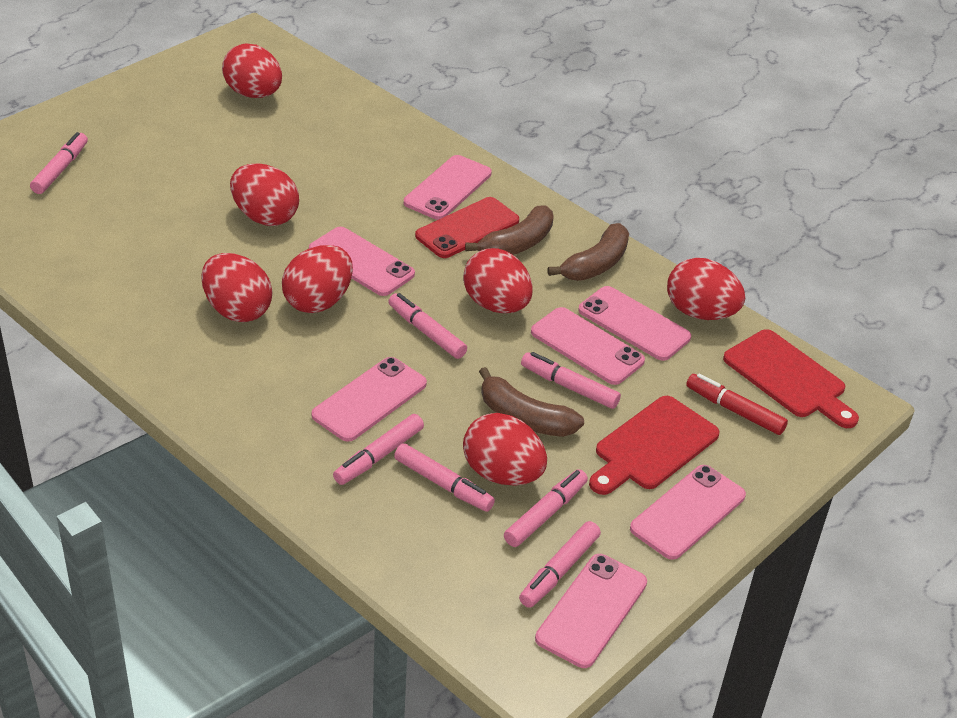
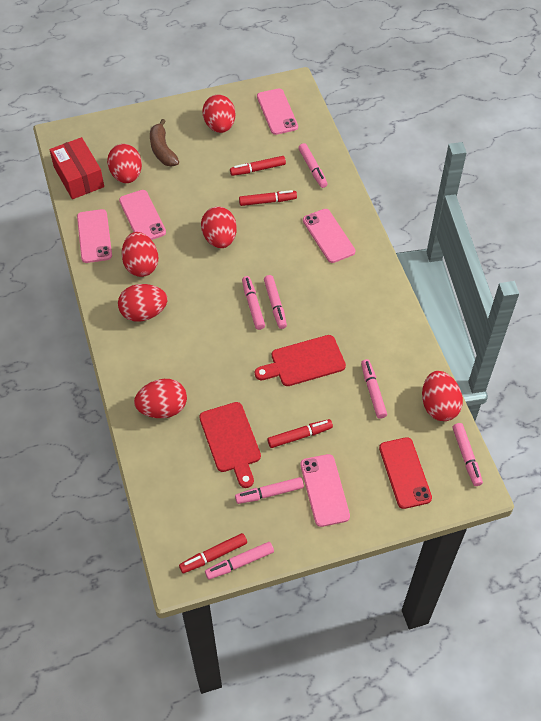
brown banana: [465,205,554,255] [479,367,584,437] [547,223,629,281] = 3 -> [150,119,179,166] = 1
pink phone: [309,227,415,296] [312,357,427,442] [404,155,492,220] [531,307,645,385] [535,554,647,668] [578,286,691,361] [630,465,746,560] = 7 -> [77,209,112,263] [119,190,166,240] [257,89,298,135] [300,454,350,527] [303,209,356,263] = 5
red box: none = 0 -> [49,137,104,199] = 1
red marker: [686,374,788,435] = 1 -> [179,533,247,573] [230,156,286,176] [239,190,297,206] [267,419,333,448] = 4

